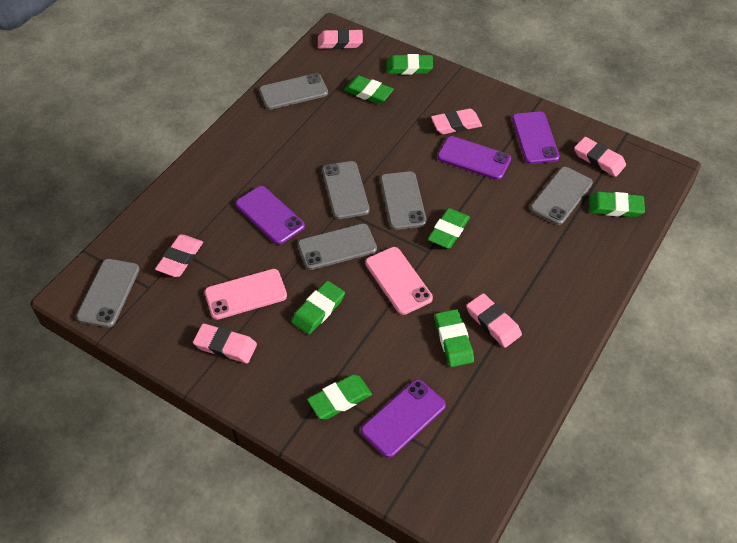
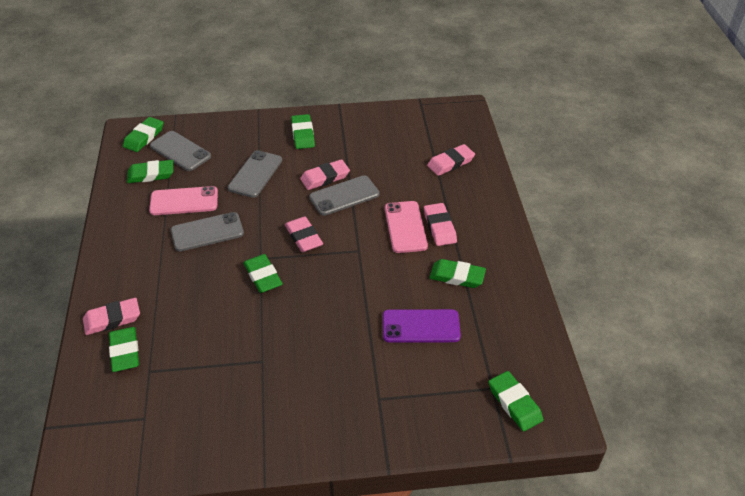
grey phone: [76,259,140,327] [259,73,328,110] [298,224,377,270] [322,161,370,219] [381,171,427,230] [530,167,593,225] = 6 -> [150,131,211,171] [171,212,244,252] [228,150,282,198] [309,175,379,216] = 4
pink eraser: [155,234,203,277] [193,323,257,363] [318,29,363,49] [431,108,482,134] [466,293,522,348] [574,137,626,177] = 6 -> [83,298,140,335] [285,216,323,252] [300,159,350,190] [424,203,457,246] [427,144,475,176] = 5
purple phone: [236,186,305,245] [361,379,446,458] [437,136,511,180] [512,112,560,164] = 4 -> [383,309,461,343] = 1

